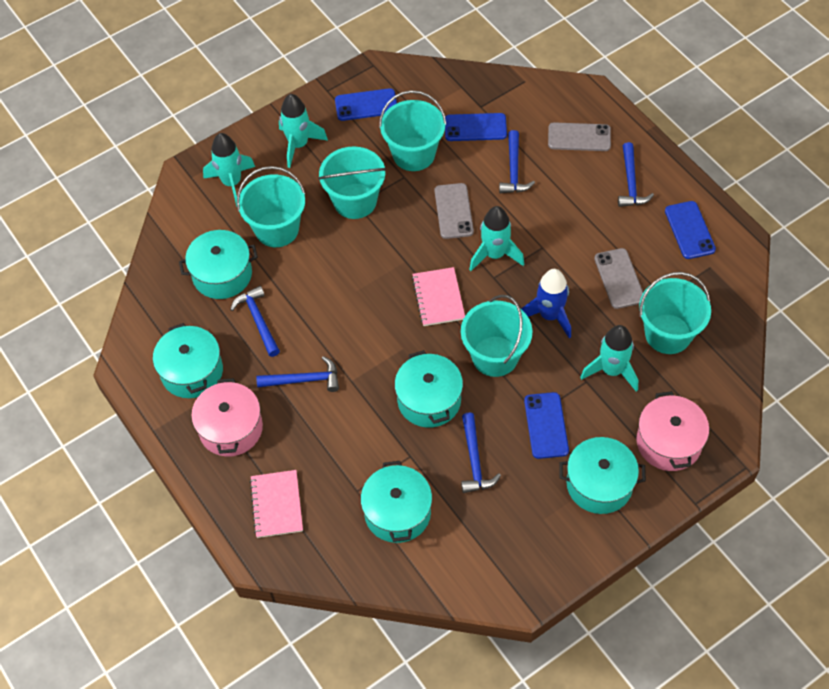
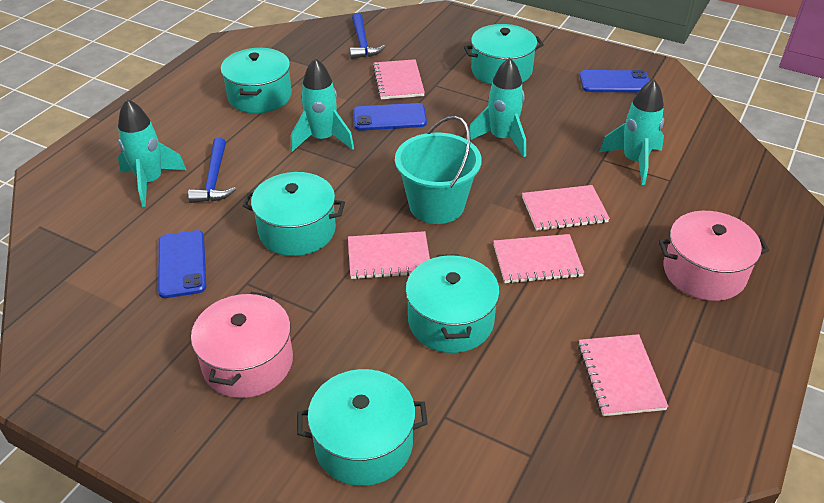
blue hammer: [230,286,280,357] [256,356,339,392] [461,412,501,493] [499,130,535,193] [618,142,654,207] = 5 -> [188,137,236,203] [349,13,385,59] = 2
blue phone: [335,88,397,121] [445,113,507,141] [524,392,569,459] [665,201,716,259] = 4 -> [158,230,206,298] [353,103,427,131] [580,70,650,92] = 3
blue rocket: [521,269,571,338] = 1 -> none = 0
grey phone: [435,183,474,239] [548,122,611,151] [594,248,643,309] = 3 -> none = 0
pink notebook: [250,470,303,538] [412,267,465,326] = 2 -> [348,231,430,280] [372,59,425,99] [493,234,584,284] [522,185,610,231] [578,334,669,416] = 5
turquoise bucket: [237,166,305,247] [318,146,386,219] [379,90,446,171] [461,295,532,377] [639,272,711,354] = 5 -> [395,116,482,224] = 1

